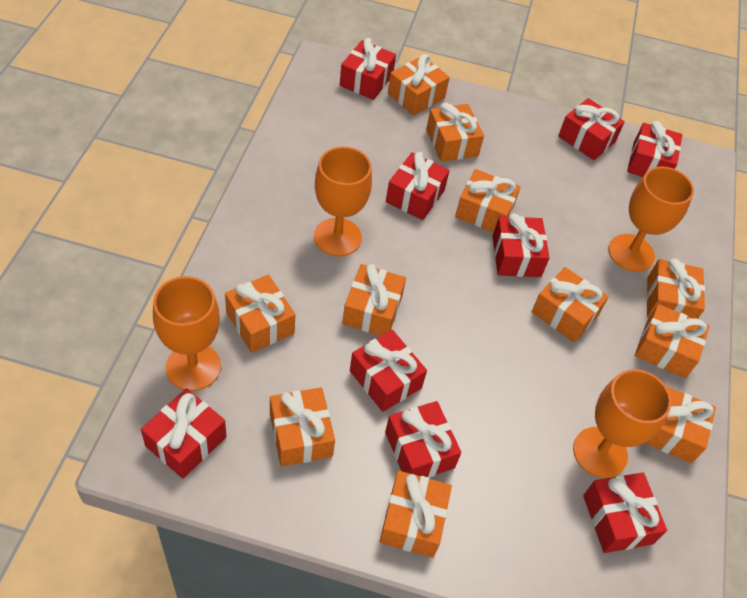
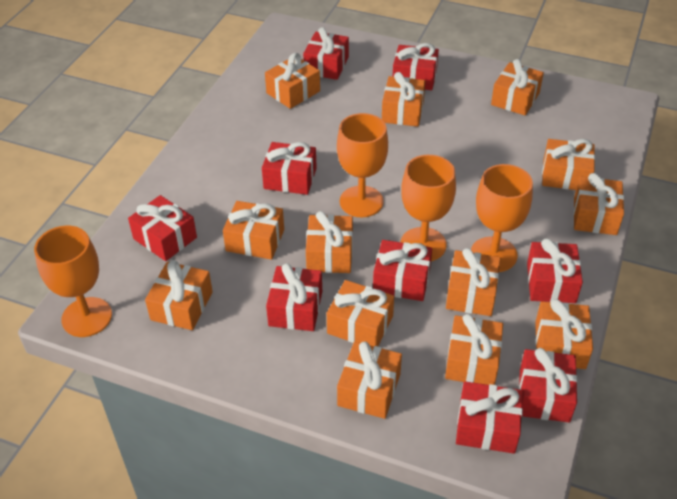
orange gift: [225,275,295,353] [270,387,335,466] [342,264,406,336] [379,471,452,557] [388,54,450,115] [426,103,484,162] [455,169,521,232] [532,267,609,342] [635,304,710,378] [645,386,716,463] [647,258,705,319] = 11 -> [145,260,213,330] [223,201,284,260] [265,53,320,109] [306,211,353,273] [327,280,394,346] [337,341,402,419] [382,72,425,127] [445,314,503,385] [446,248,501,316] [491,59,544,115] [535,299,593,369] [542,139,595,190] [573,173,624,235] = 13

